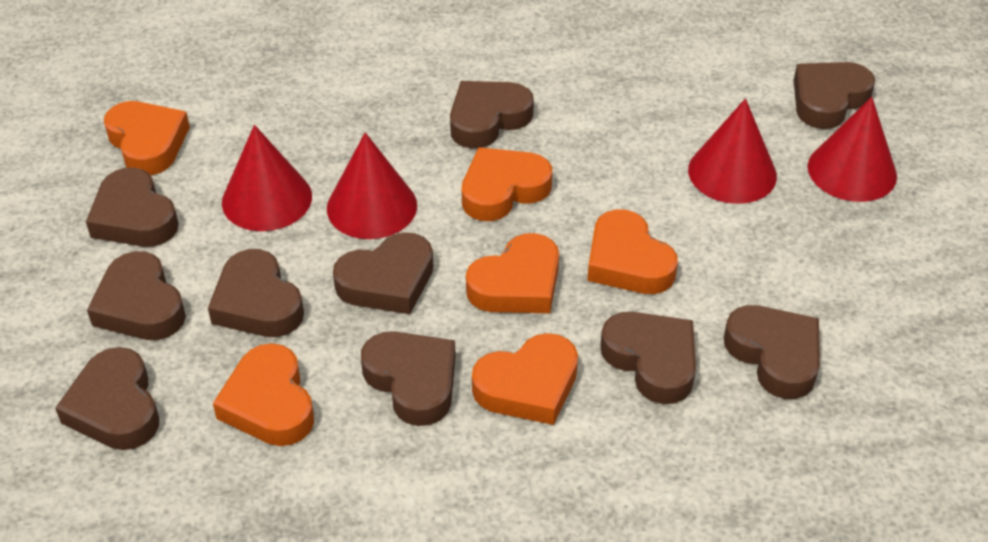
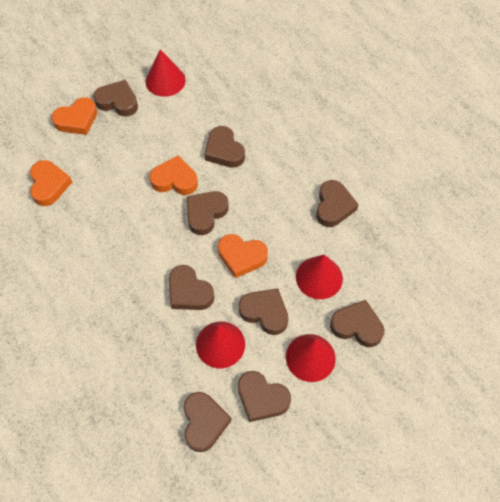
brown heart: [55,347,159,450] [86,167,179,247] [87,251,186,340] [208,249,304,337] [333,232,433,314] [361,331,456,426] [450,81,534,148] [600,312,696,404] [724,305,820,399] [794,62,875,129] = 10 -> [93,80,138,117] [169,265,215,310] [184,392,232,452] [187,191,229,235] [204,126,245,168] [238,371,291,422] [239,288,288,335] [316,180,359,227] [330,300,384,347] = 9
orange heart: [104,101,190,175] [213,343,314,446] [462,147,552,221] [466,233,559,313] [472,333,578,425] [587,209,678,294] = 6 -> [30,160,72,206] [51,97,97,135] [150,155,198,195] [218,234,268,278] = 4

